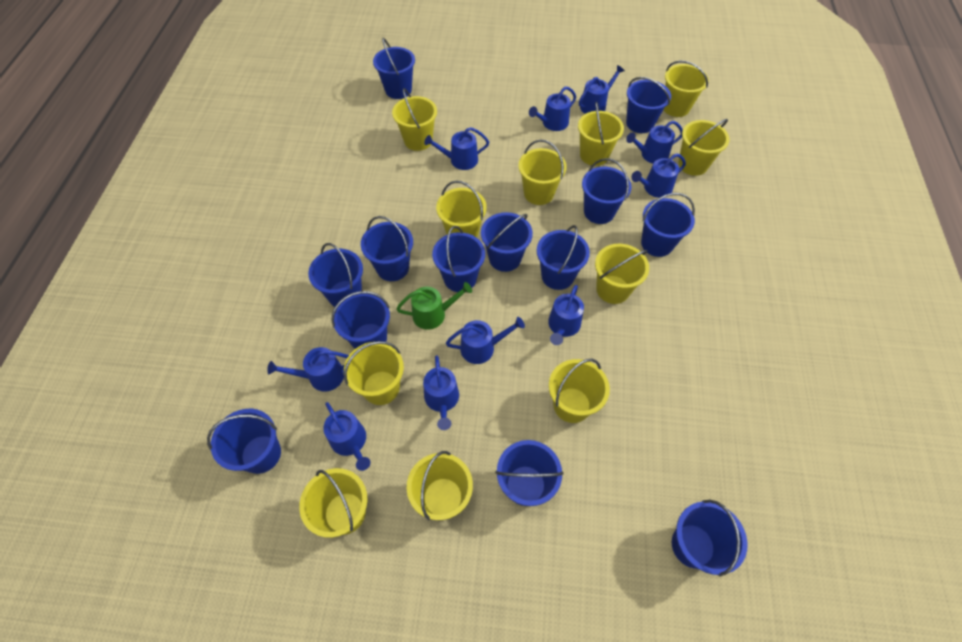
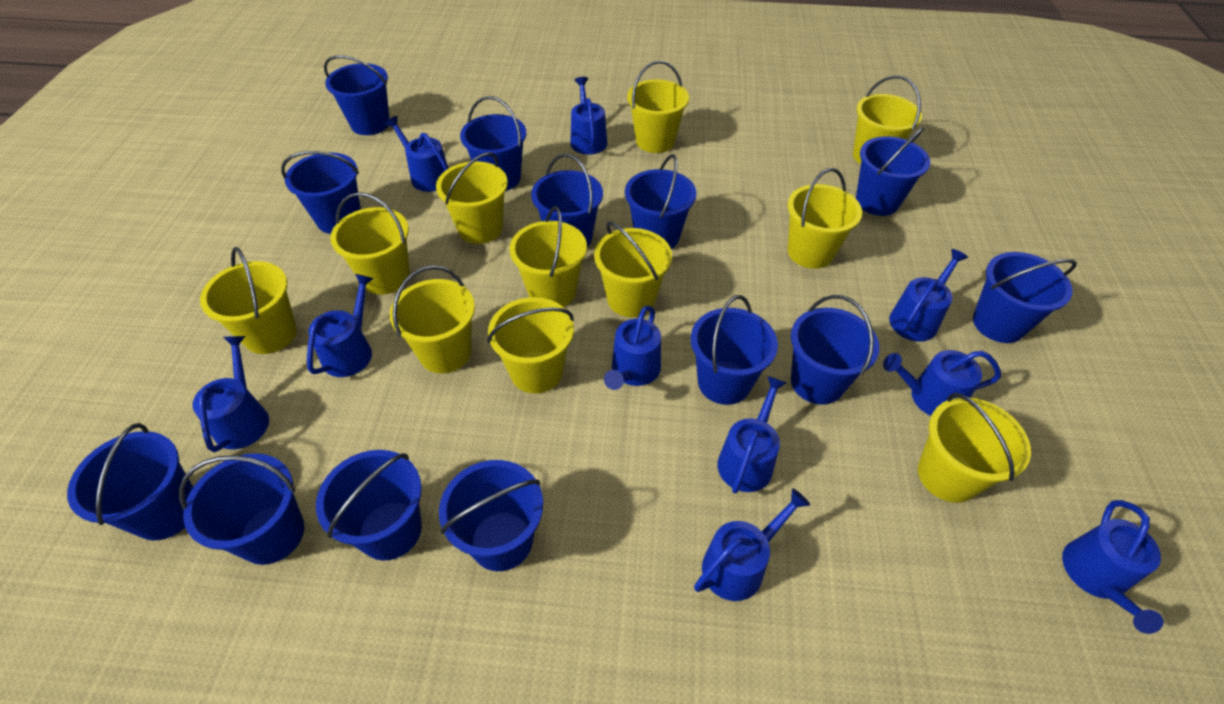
green watering can: [396,282,472,330] = 1 -> none = 0

